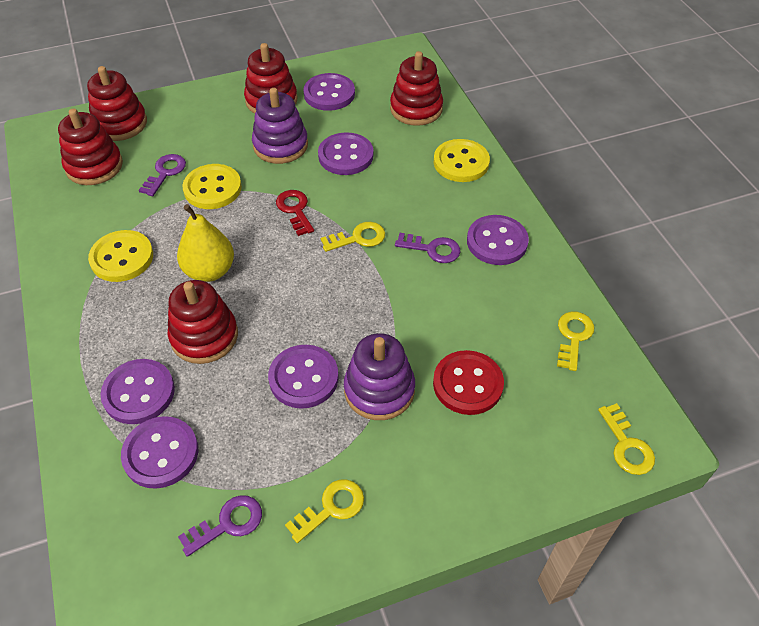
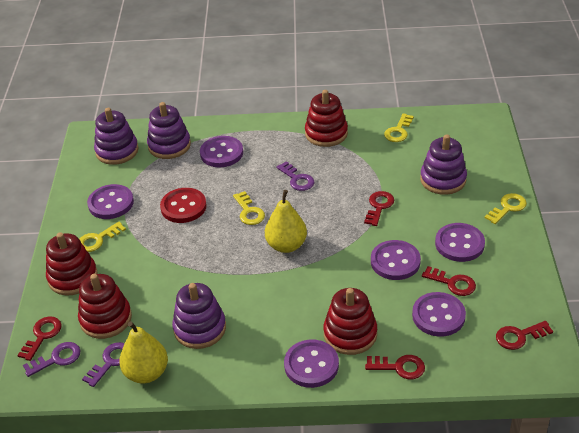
purple stacking toy: [252,88,308,164] [344,333,415,420] = 2 -> [94,108,138,165] [147,102,191,159] [172,283,226,349] [420,134,467,195] = 4
red key: [276,190,314,236] = 1 -> [17,317,62,361] [364,191,394,226] [365,355,425,379] [422,266,476,296] [496,321,553,350] = 5
red stacking toy: [58,108,123,185] [87,66,147,141] [167,280,238,364] [244,43,297,114] [390,51,443,126] = 5 -> [46,232,98,296] [78,274,132,339] [305,90,348,147] [323,288,377,355] = 4
yellow button: [88,230,153,282] [182,164,242,209] [434,139,490,182] = 3 -> none = 0
yellow pear: [177,204,234,282] = 1 -> [119,321,168,383] [265,190,307,253] = 2

